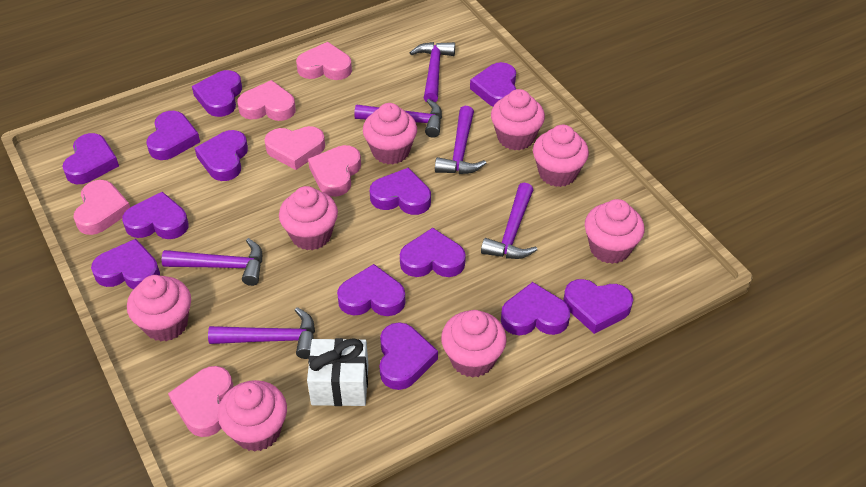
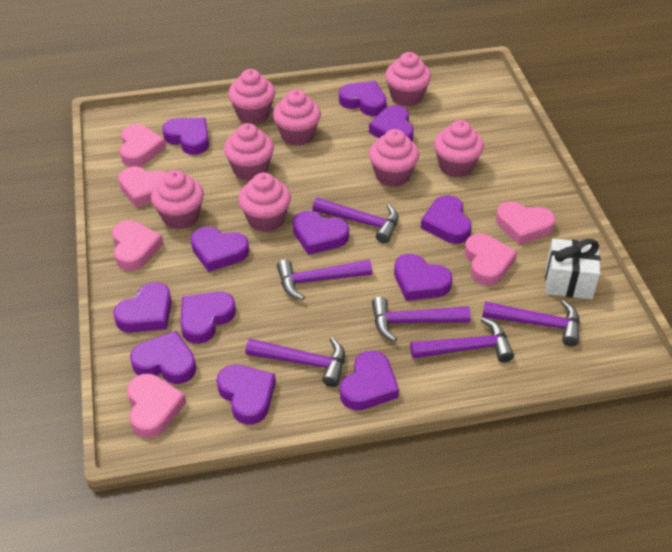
purple heart: [62,133,119,184] [91,239,160,289] [122,192,188,239] [146,111,200,160] [192,70,242,117] [195,130,248,181] [337,264,405,316] [370,168,431,215] [380,323,438,390] [400,228,466,277] [470,62,516,107] [501,282,570,335] [563,279,633,334] = 13 -> [113,282,172,333] [130,331,196,384] [162,118,209,155] [181,291,236,344] [191,227,249,272] [217,364,276,425] [293,210,349,255] [339,81,387,116] [340,350,399,411] [369,105,414,141] [394,254,453,301] [421,195,472,244] = 12

